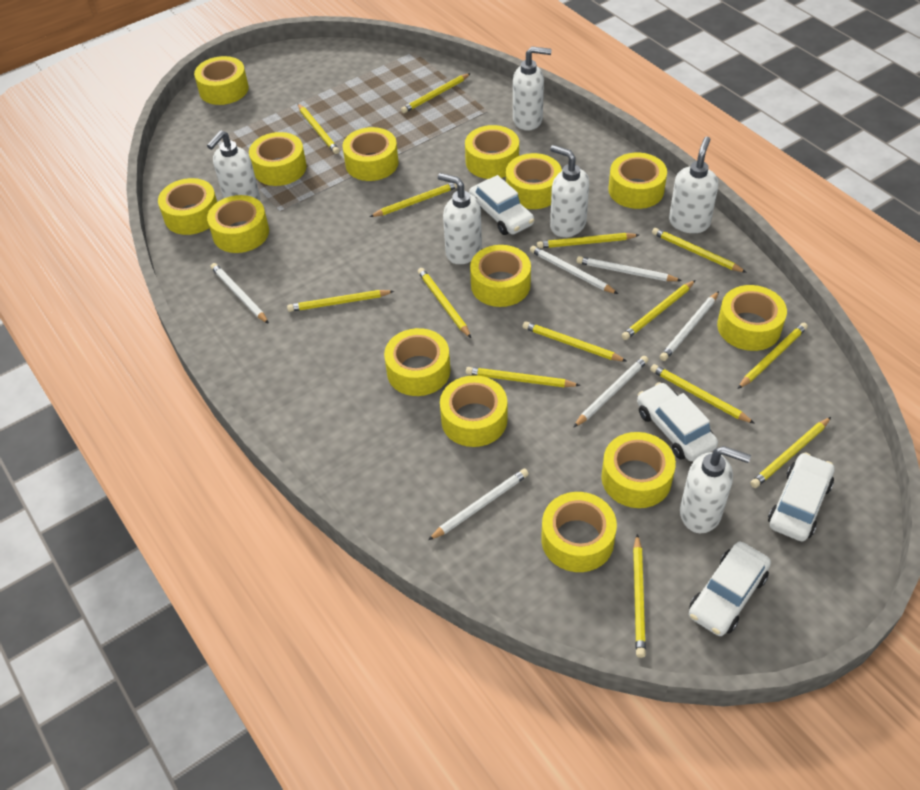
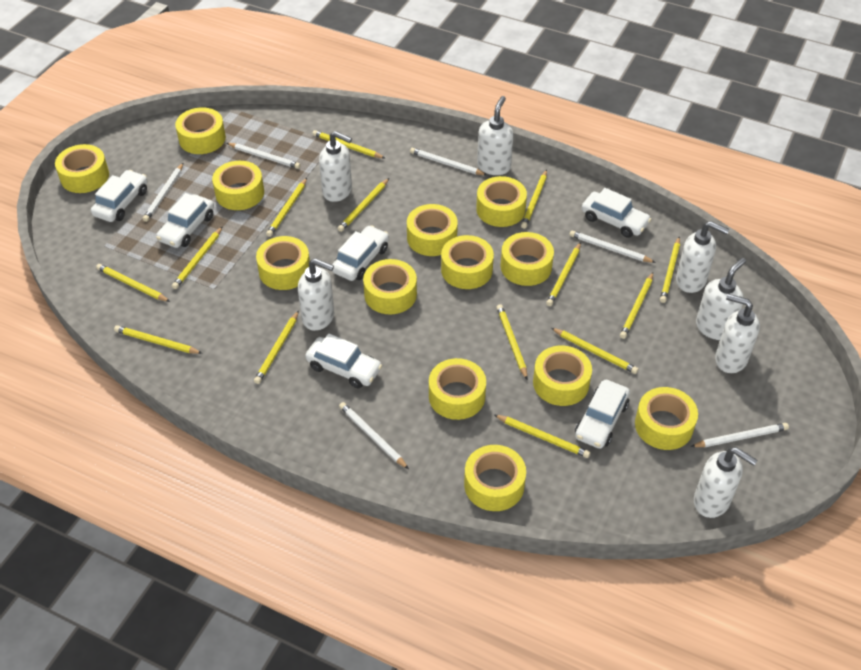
white car: [469,175,534,235] [637,382,718,461] [689,542,771,636] [768,452,834,541] = 4 -> [91,170,147,222] [156,193,214,248] [305,333,382,388] [332,225,389,281] [575,380,630,449] [581,188,651,238] = 6
white soap dispenser: [207,130,260,201] [438,173,482,265] [513,46,552,131] [550,145,589,237] [669,137,718,233] [680,446,751,533] = 6 -> [298,258,334,331] [319,131,352,202] [477,96,514,175] [676,221,729,293] [694,447,758,518] [696,258,746,340] [715,294,760,373] = 7
yellow tape: [158,178,217,235] [194,56,249,105] [207,195,269,253] [249,132,307,186] [342,127,399,181] [384,328,450,396] [440,375,507,447] [465,125,519,179] [470,245,531,307] [506,153,562,209] [541,492,617,572] [601,432,676,508] [609,153,667,209] [717,285,787,351] = 14 -> [55,144,109,193] [175,107,226,154] [212,161,264,210] [256,236,310,290] [363,259,417,315] [407,204,458,256] [429,358,486,420] [441,235,494,289] [464,445,526,511] [476,176,527,227] [501,232,554,286] [533,345,592,406] [635,387,698,450] = 13

